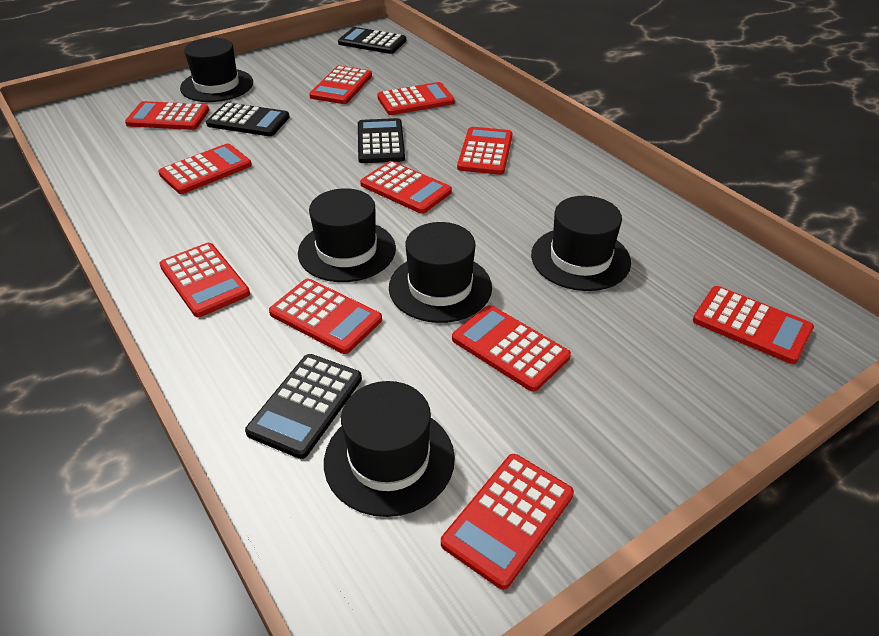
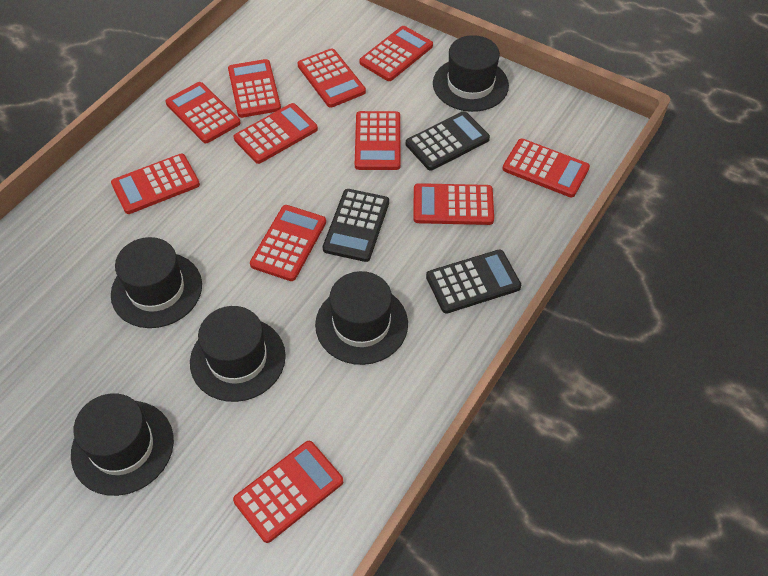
black calculator: [206,102,290,136] [245,354,362,459] [338,27,406,54] [358,118,405,163] = 4 -> [323,189,389,262] [406,111,490,171] [426,249,521,314] = 3

